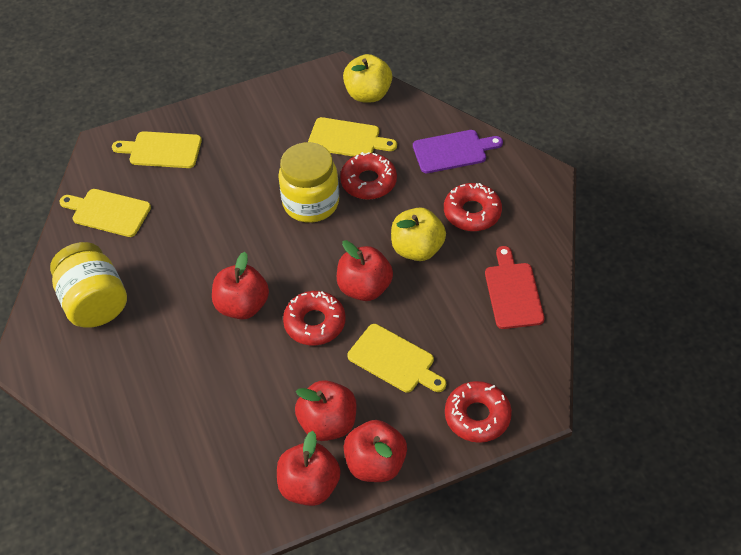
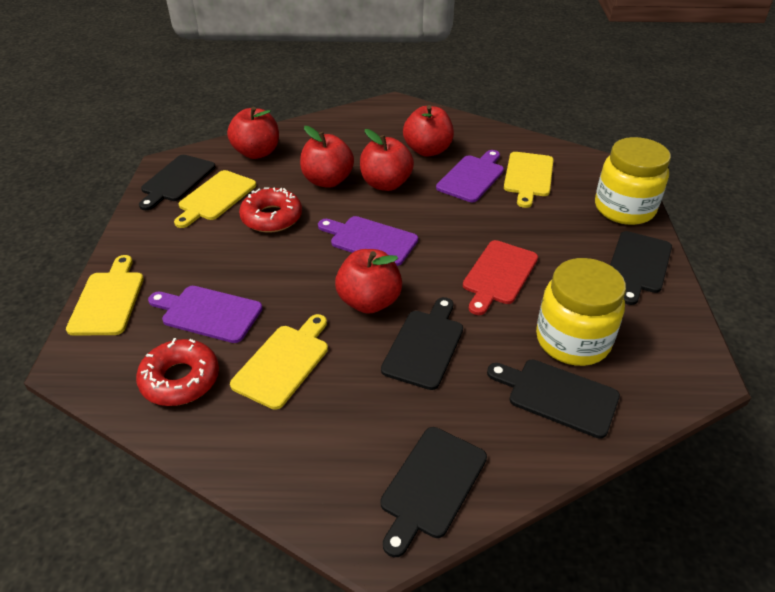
black cutting board: none = 0 -> [139,155,216,210] [380,427,487,557] [381,297,463,390] [487,360,620,439] [610,231,672,305] = 5
purple cutting board: [413,130,503,173] = 1 -> [148,286,262,343] [318,216,418,266] [436,150,504,202] = 3
red donut: [283,291,346,345] [340,152,397,200] [444,183,502,231] [445,381,512,443] = 4 -> [136,338,219,406] [239,187,302,233] = 2
yellow apple: [343,54,392,102] [391,207,446,261] = 2 -> none = 0

